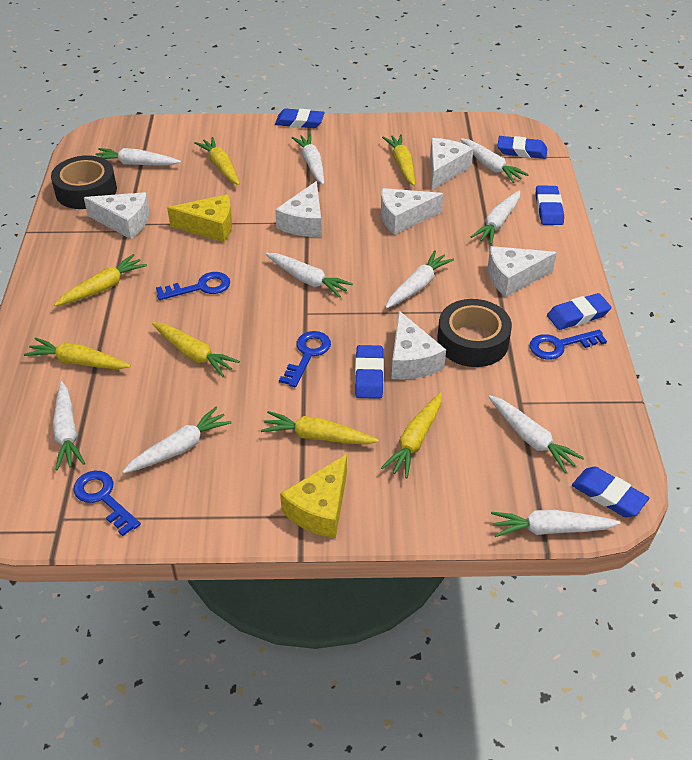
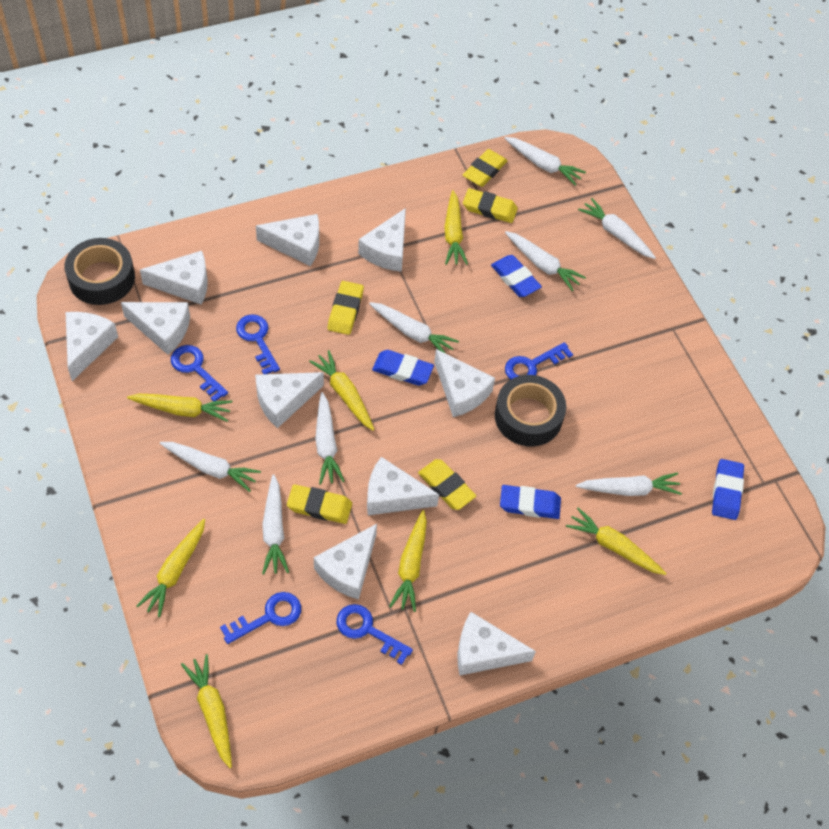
blue eraser: [275,109,325,128] [355,345,384,399] [497,136,547,159] [536,186,564,225] [547,293,612,330] [572,467,649,517] = 6 -> [372,350,434,386] [491,255,542,297] [500,485,561,519] [712,459,744,520] = 4
blue key: [73,471,141,536] [156,272,230,300] [279,331,331,387] [530,329,607,360] = 4 -> [171,345,228,401] [220,592,301,644] [236,315,280,374] [337,604,413,665] [505,342,573,379] = 5
white carrot: [53,381,85,470] [95,148,181,166] [122,407,232,474] [266,253,353,298] [291,134,324,185] [386,250,454,308] [460,138,529,183] [471,190,520,244] [489,395,584,473] [491,510,620,537] = 10 -> [160,442,261,492] [262,474,289,575] [315,392,345,485] [369,302,459,353] [505,137,586,186] [505,231,586,291] [576,472,682,496] [578,198,656,259] = 8
white cheese: [84,192,150,239] [275,181,322,237] [381,188,443,235] [392,311,446,379] [430,138,474,190] [488,246,557,297] = 6 -> [66,312,118,381] [121,302,190,355] [140,251,208,305] [255,372,324,428] [256,214,319,266] [314,524,377,600] [358,208,406,272] [367,457,439,515] [434,349,495,417] [458,612,536,675] = 10
yellow cheese: [167,194,232,242] [280,454,347,538] = 2 -> none = 0
yellow eraser: none = 0 -> [287,484,352,524] [328,281,364,335] [418,459,476,510] [463,149,508,187] [463,188,518,223] = 5

